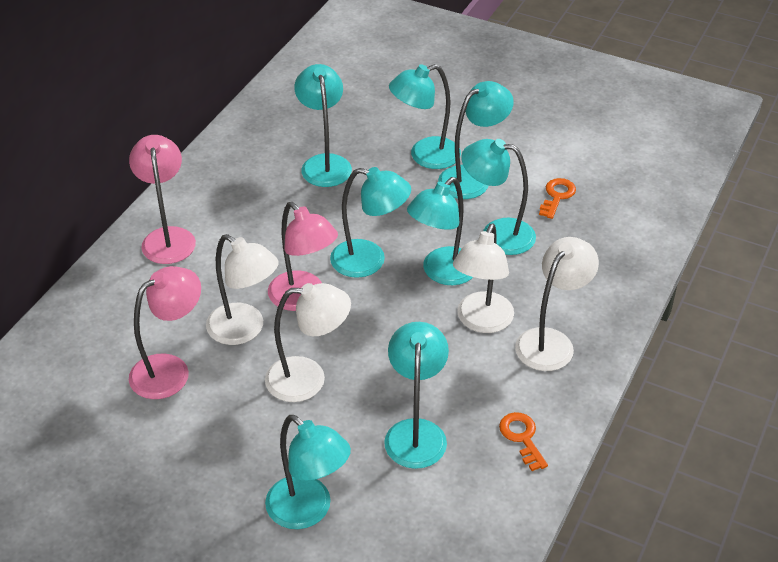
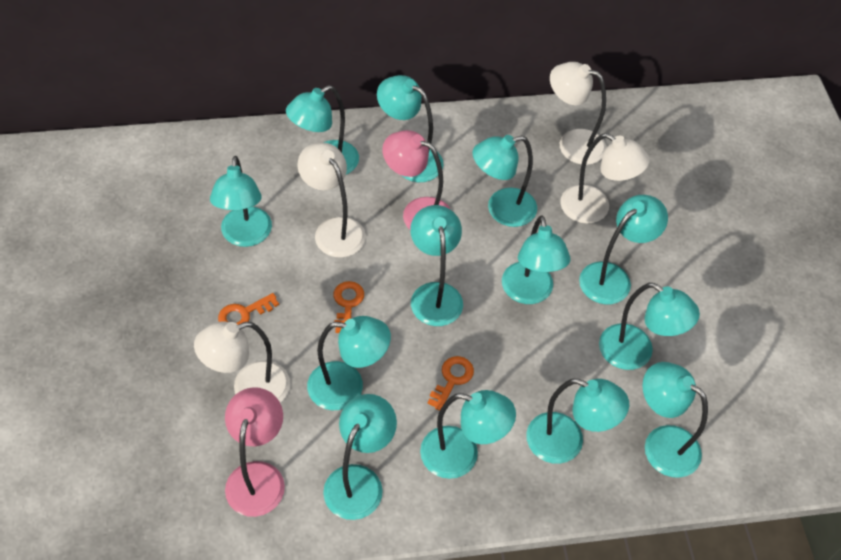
orange key: [499,412,548,471] [539,178,576,219] = 2 -> [218,293,279,325] [333,281,364,333] [427,356,474,411] = 3
pink lamp: [129,135,196,264] [129,266,201,399] [268,202,338,311] = 3 -> [225,387,285,517] [382,130,451,229] = 2
turquoise lamp: [265,415,351,529] [294,64,352,187] [330,167,411,278] [384,322,449,469] [389,64,461,169] [407,177,473,285] [438,81,514,199] [461,139,536,255] = 8 -> [210,156,272,247] [286,85,359,174] [307,316,391,410] [323,394,397,520] [377,75,443,182] [410,205,463,326] [420,390,516,479] [473,135,537,227] [502,215,571,304] [526,379,629,464] [579,195,668,304] [599,283,700,370] [642,362,708,478] = 13

